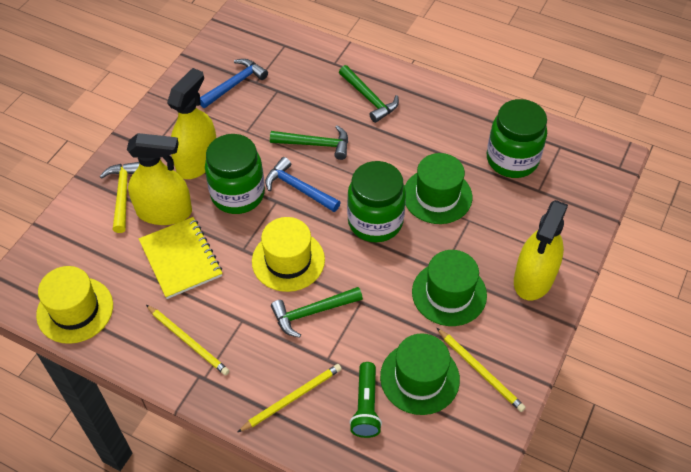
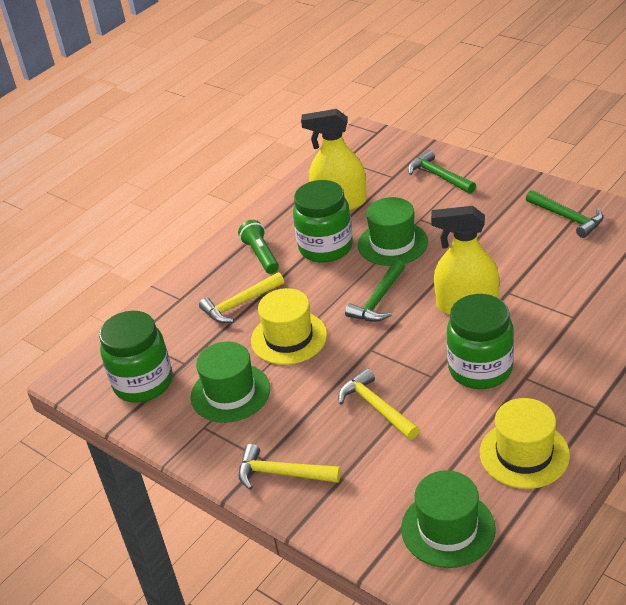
blue hammer: [200,59,268,108] [265,157,341,212] = 2 -> none = 0
yellow hammer: [100,162,139,233] = 1 -> [199,272,284,323] [239,444,341,490] [338,368,419,440] = 3
yellow notebook: [139,217,222,299] = 1 -> none = 0
yellow pencil: [146,305,230,375] [238,364,341,432] [437,328,526,412] = 3 -> none = 0
yellow spray bottle: [127,133,192,225] [167,68,216,179] [514,200,568,300] = 3 -> [301,109,367,210] [431,206,499,315] = 2

